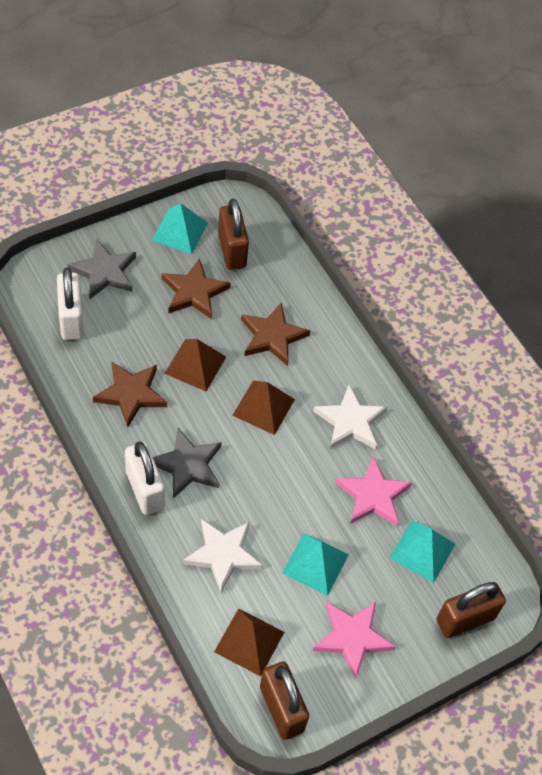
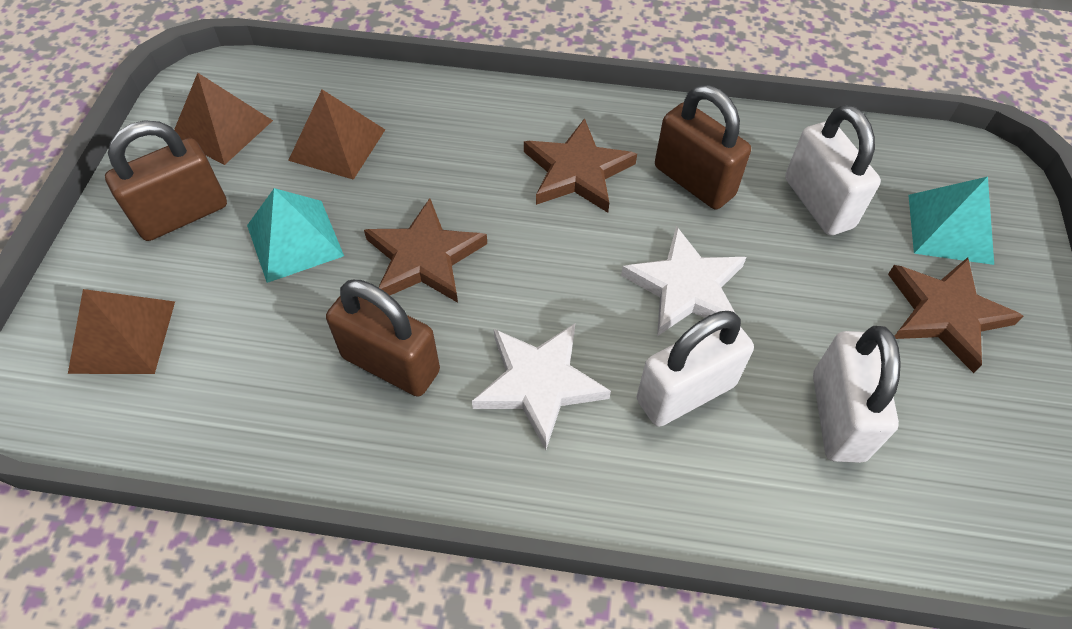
grey star: [67,239,136,299] [153,428,222,499] = 2 -> none = 0
pink star: [313,602,396,679] [335,457,412,527] = 2 -> none = 0
turquoise pyramid: [152,203,208,254] [282,533,349,596] [389,520,456,583] = 3 -> [247,188,344,283] [908,177,994,265] = 2
white padlock: [57,268,84,340] [125,442,165,515] = 2 -> [637,311,754,427] [785,105,881,235] [813,326,901,463] = 3

